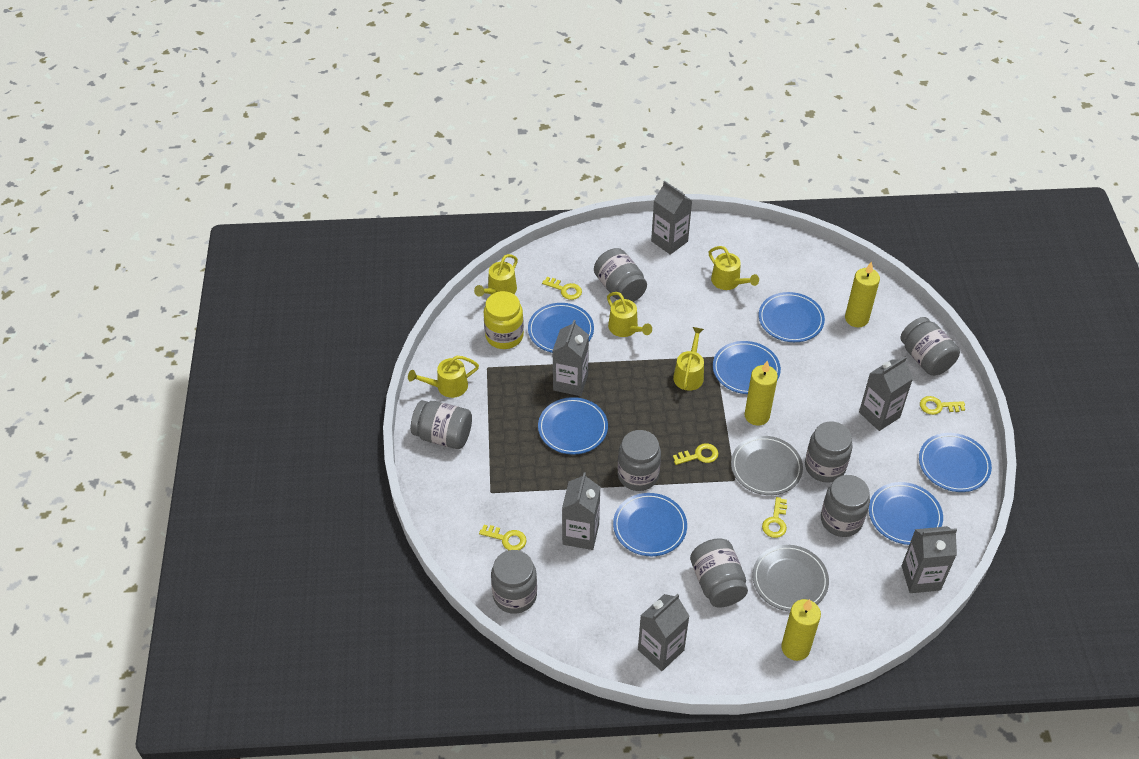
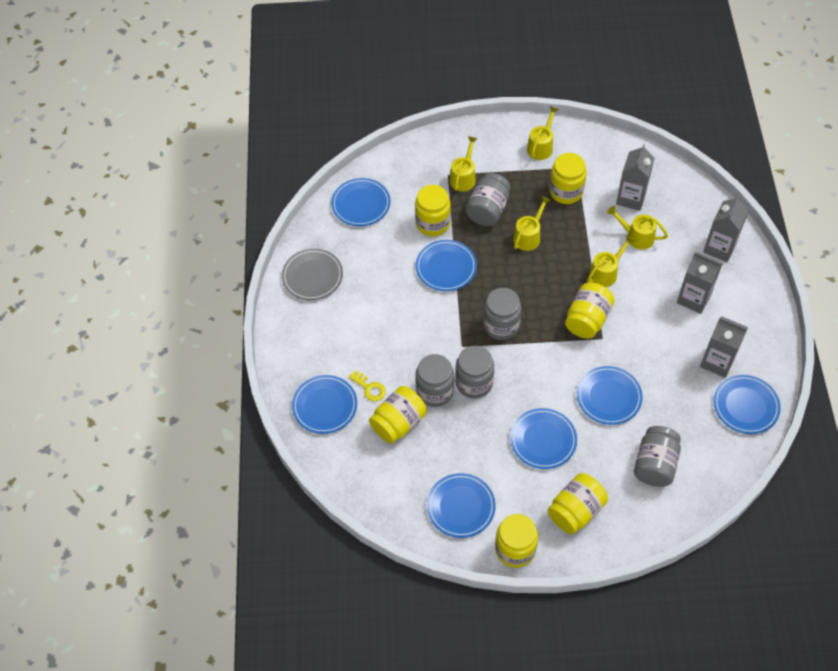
grey carton: [553,320,589,396] [562,472,600,550] [638,594,689,671] [651,181,692,255] [859,356,913,431] [902,526,957,593] = 6 -> [616,144,655,211] [677,252,723,314] [700,316,748,378] [703,196,749,262] = 4
grey jar: [411,400,472,449] [491,550,537,614] [594,248,647,302] [617,430,661,491] [690,538,748,608] [805,422,852,482] [821,475,870,537] [900,317,960,376] = 8 -> [415,354,454,407] [455,346,494,398] [466,173,511,226] [483,288,522,340] [634,426,681,487] = 5
grey plate: [731,436,803,495] [752,545,829,612] = 2 -> [282,248,343,300] = 1
yellow candle: [745,361,778,426] [781,599,821,661] [845,261,880,327] = 3 -> none = 0
yellow jar: [484,291,524,349] = 1 -> [369,386,427,444] [415,185,451,236] [495,514,538,568] [548,473,608,534] [549,153,587,204] [565,282,614,339] = 6
yellow key: [479,525,526,550] [542,277,582,300] [673,443,718,465] [762,497,787,538] [920,396,965,415] = 5 -> [349,370,386,401] = 1

